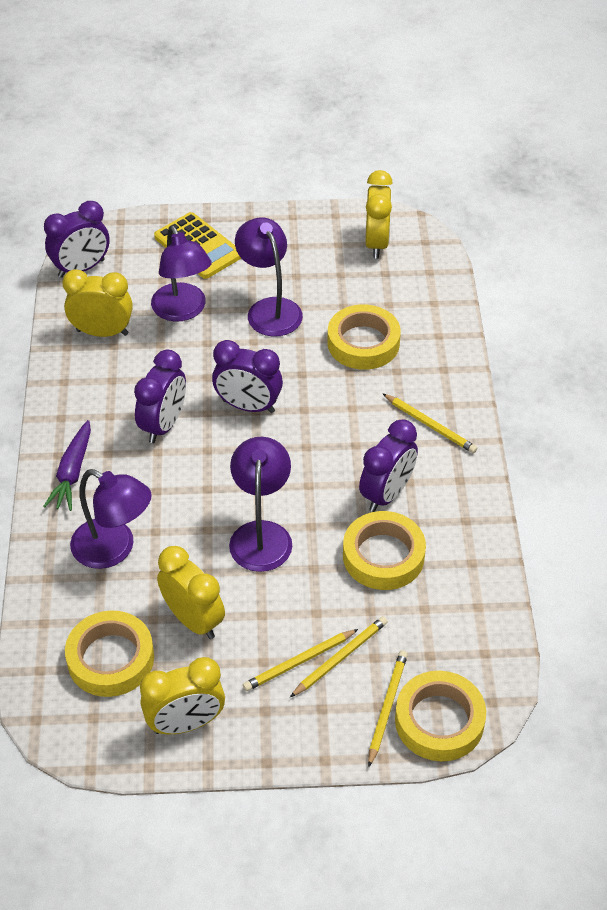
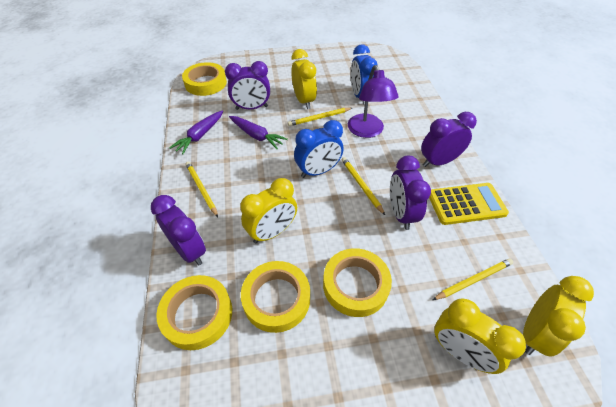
blue clock: none = 0 -> [294,120,344,178] [350,44,377,104] = 2
purple carrot: [43,420,91,511] = 1 -> [169,110,223,154] [229,116,288,149] = 2
purple lamp: [70,469,152,569] [151,226,212,321] [229,437,292,572] [235,217,303,337] = 4 -> [348,65,399,138] = 1

